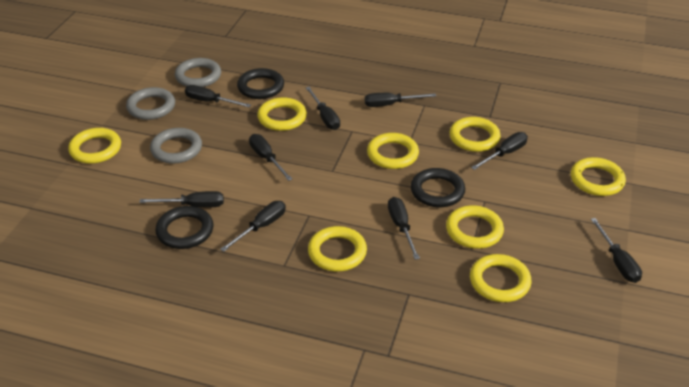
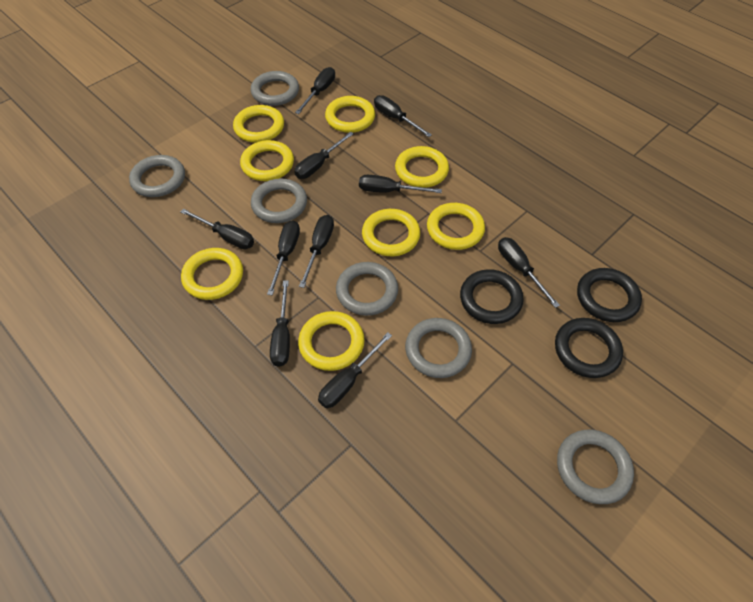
black screwdriver: [139,191,224,208] [185,85,251,107] [220,201,286,252] [249,134,292,181] [306,87,340,130] [364,93,436,107] [388,197,420,260] [471,132,528,170] [591,218,642,283] = 9 -> [181,209,254,249] [267,221,300,295] [270,281,290,367] [294,132,354,179] [295,67,335,114] [299,215,334,288] [318,332,392,408] [359,175,442,193] [374,95,432,137] [498,237,560,308] = 10
grey ring: [126,87,175,120] [150,128,202,164] [175,58,221,87] = 3 -> [129,155,185,197] [251,71,299,106] [251,179,307,223] [336,262,398,316] [405,318,472,378] [557,430,634,504] = 6

